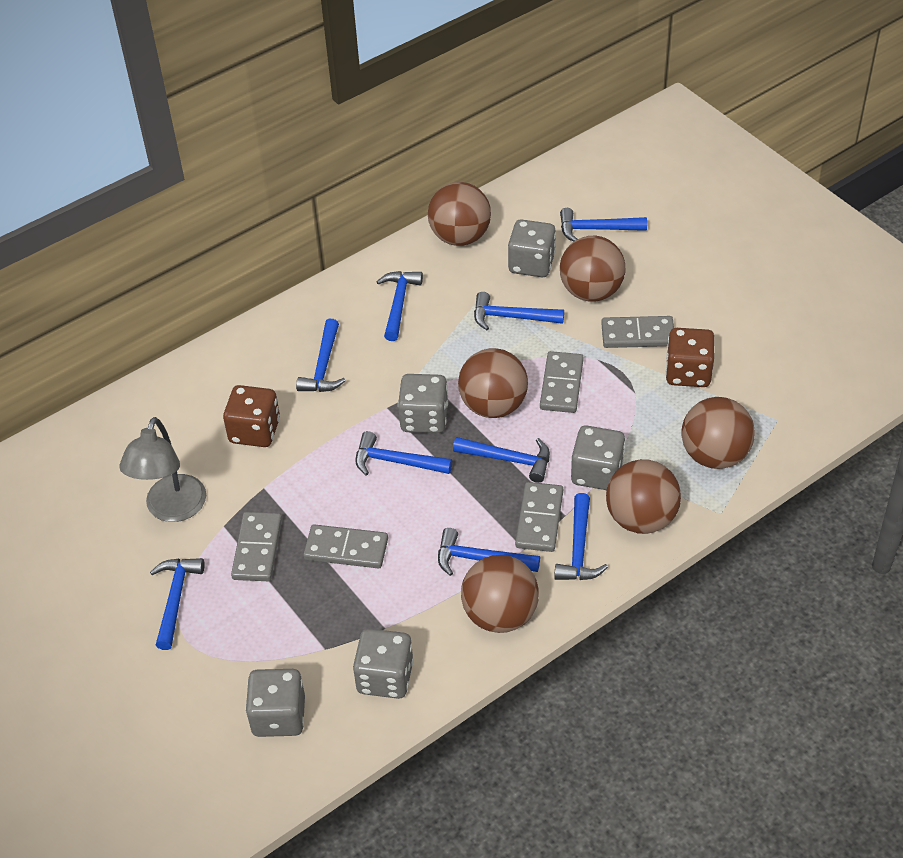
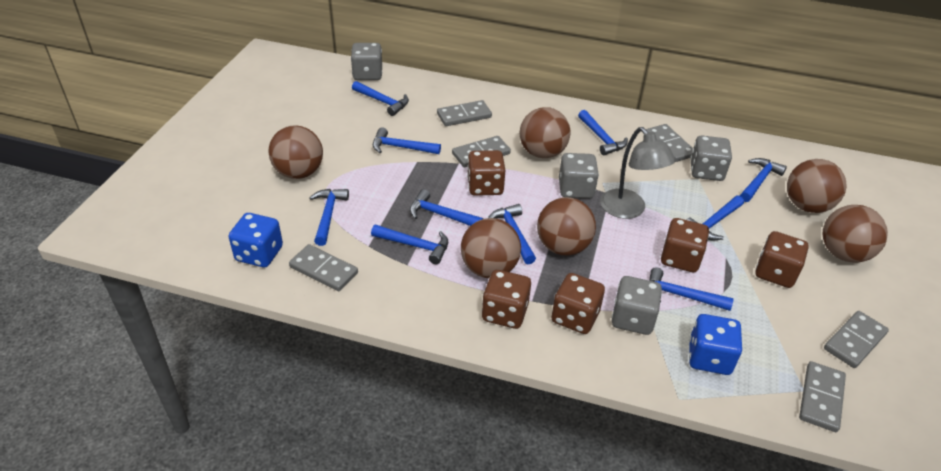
blue dice: none = 0 -> [229,213,283,267] [689,314,742,375] = 2
blue hammer: [150,558,205,650] [296,319,346,392] [355,431,452,475] [376,271,423,341] [438,528,540,576] [453,437,550,483] [474,292,564,330] [554,493,608,580] [560,208,647,242] = 9 -> [309,189,349,246] [352,81,409,116] [371,224,448,264] [373,127,441,154] [410,189,483,226] [488,204,536,264] [578,110,628,155] [649,267,734,311] [687,195,744,240] [740,158,787,202] = 10
brown dice: [223,385,280,447] [666,328,715,387] = 2 -> [467,150,505,196] [482,270,531,329] [551,273,605,334] [661,218,709,272] [755,231,809,288] = 5
grey dice: [246,669,305,737] [353,629,414,699] [398,374,448,433] [508,219,556,277] [571,425,625,490] = 5 -> [351,43,382,80] [559,153,599,199] [612,276,662,335] [690,135,732,181] = 4
grey domino: [231,512,282,581] [303,524,388,568] [515,482,563,552] [540,351,584,413] [601,316,674,348] = 5 -> [289,244,358,291] [437,100,492,126] [452,136,511,167] [646,124,693,162] [799,361,846,432] [824,311,889,368] = 6

